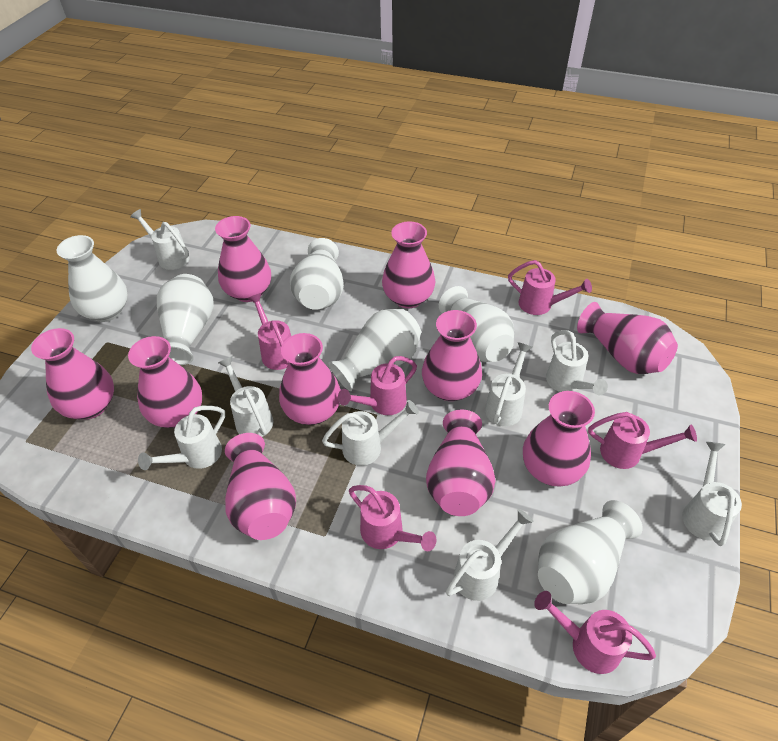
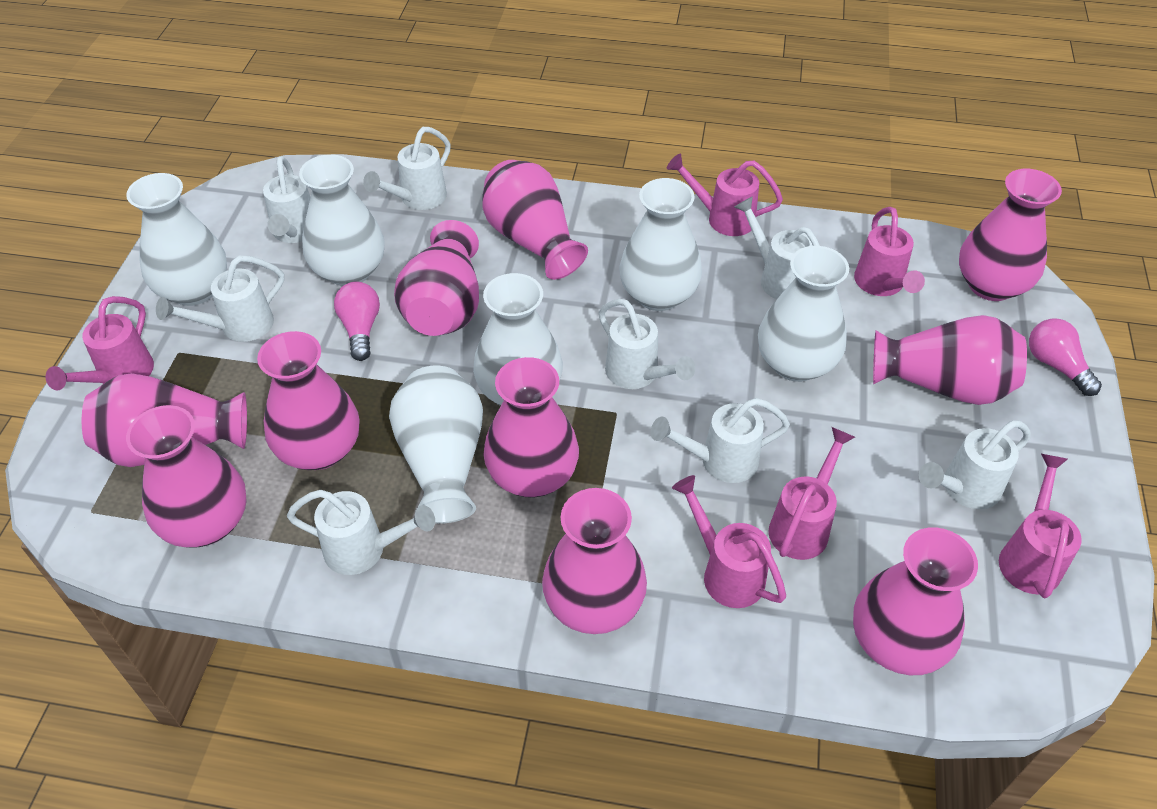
pink light bulb: none = 0 -> [334,281,380,361] [1029,319,1102,396] = 2

